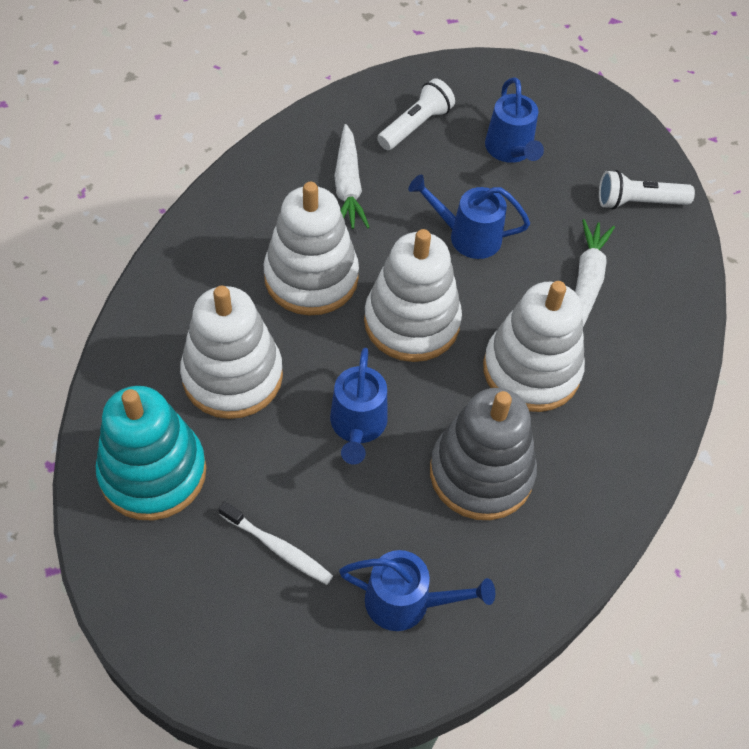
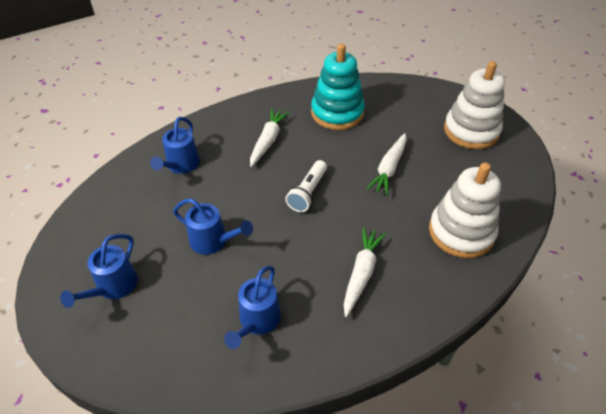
grey stacking toy: [430,388,537,520] = 1 -> none = 0
white carrot: [335,124,370,229] [575,219,615,327] = 2 -> [250,108,290,167] [344,227,386,317] [366,133,407,196] = 3
white flashlight: [377,78,455,150] [599,170,695,209] = 2 -> [285,160,327,212] = 1
white stacking toy: [180,286,283,419] [264,182,359,315] [364,229,462,362] [483,281,585,412] = 4 -> [429,163,501,258] [444,61,505,149] = 2
white toothbrush: [218,501,333,585] = 1 -> none = 0

